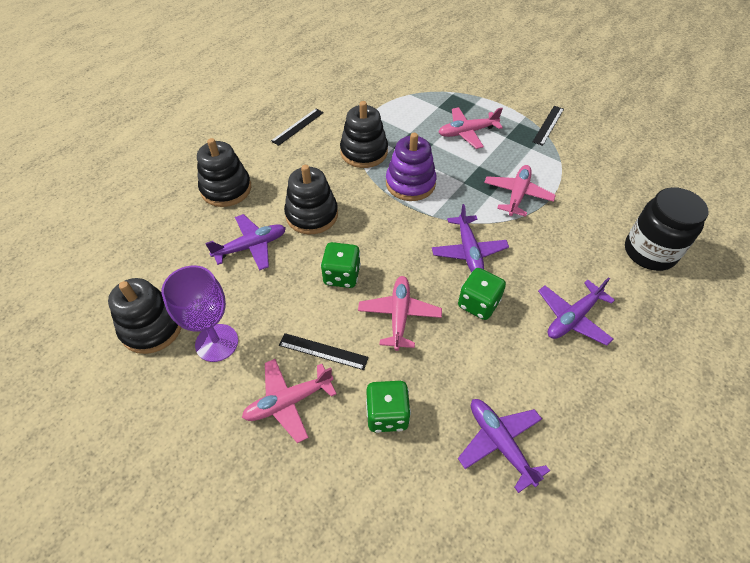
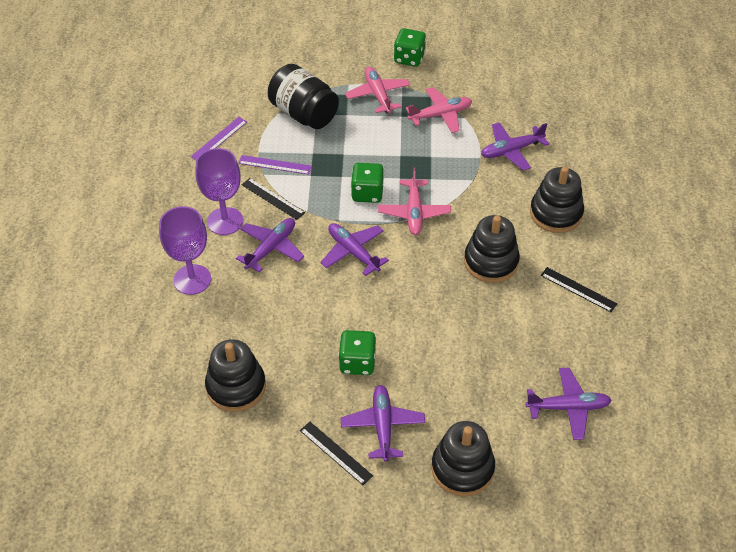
pink plane: [242,359,337,443] [358,276,442,351] [438,107,503,149] [484,165,556,217] = 4 -> [345,67,410,113] [378,167,451,235] [406,87,472,133] = 3
purple goblet: [161,266,238,362] = 1 -> [159,206,211,295] [195,148,243,235] = 2
purple plane: [205,214,286,271] [432,204,509,272] [458,399,550,493] [538,277,615,346] = 4 -> [236,218,304,273] [320,223,389,276] [341,385,425,462] [481,122,549,171] [525,368,612,440] = 5
purple ruler: none = 0 -> [191,117,247,160] [238,155,312,175] = 2
purple stacking toy: [386,133,437,201] = 1 -> none = 0

